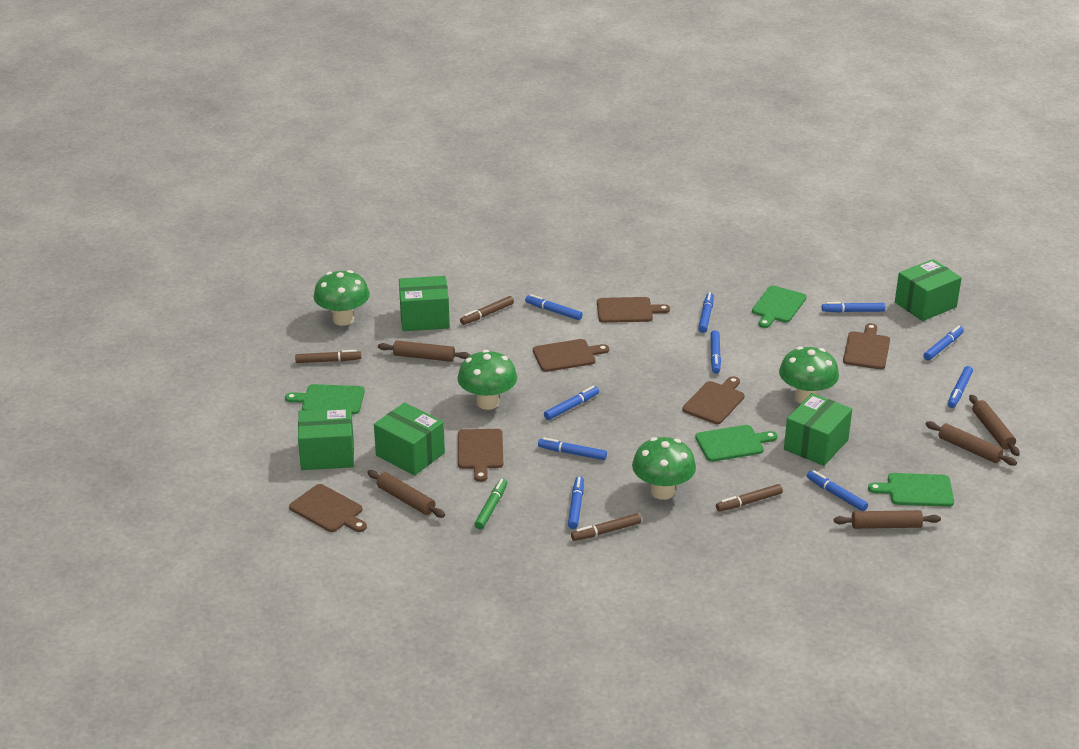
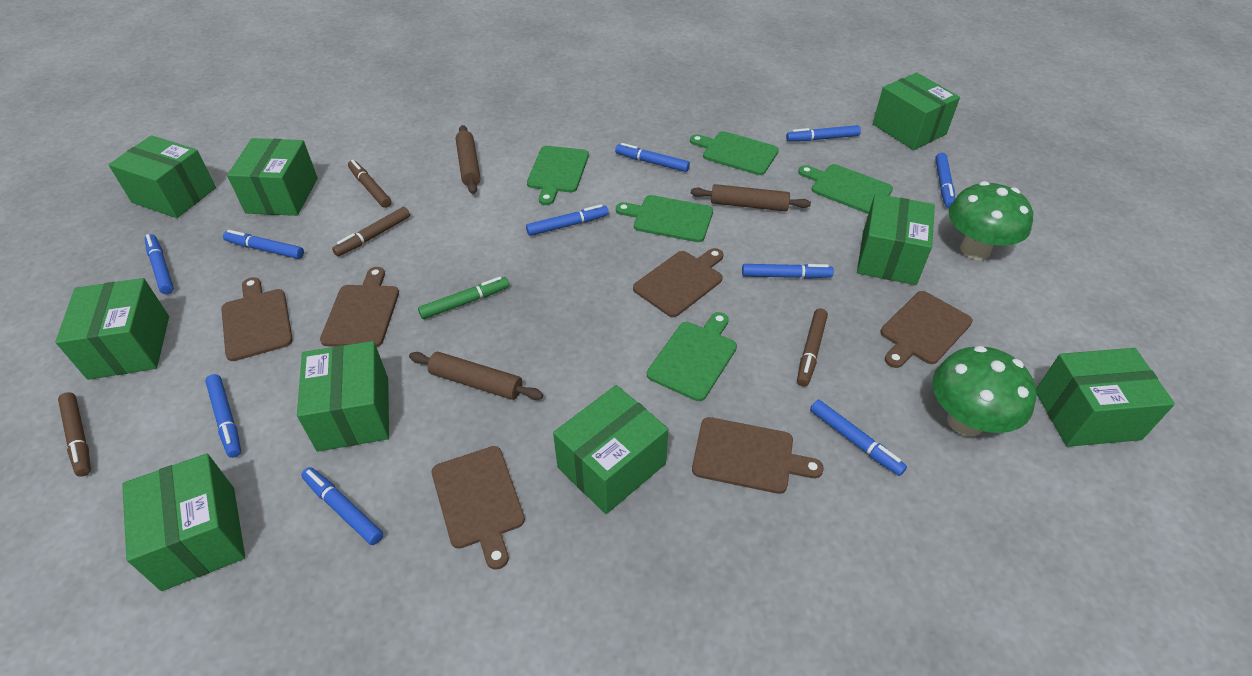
brown rolling pin: [367,470,445,518] [378,340,470,362] [834,510,941,529] [926,421,1017,466] [969,395,1020,456] = 5 -> [409,352,543,400] [456,125,481,194] [691,184,811,211] = 3
green box: [298,408,354,470] [374,402,445,476] [399,276,450,331] [784,393,852,466] [895,259,962,321] = 5 -> [55,278,169,380] [108,135,216,218] [122,453,245,591] [227,138,318,216] [297,341,389,452] [553,385,668,514] [857,194,935,285] [873,73,960,150] [1036,348,1175,447] = 9
green cutting board: [285,384,365,414] [695,425,777,462] [752,286,806,328] [868,473,954,507] = 4 -> [527,146,589,205] [616,195,713,242] [647,312,737,401] [690,131,779,175] [798,164,893,214] = 5
green mushroom: [313,270,370,326] [458,350,517,410] [632,437,696,500] [779,346,839,404] = 4 -> [932,346,1037,437] [949,181,1033,260] = 2

